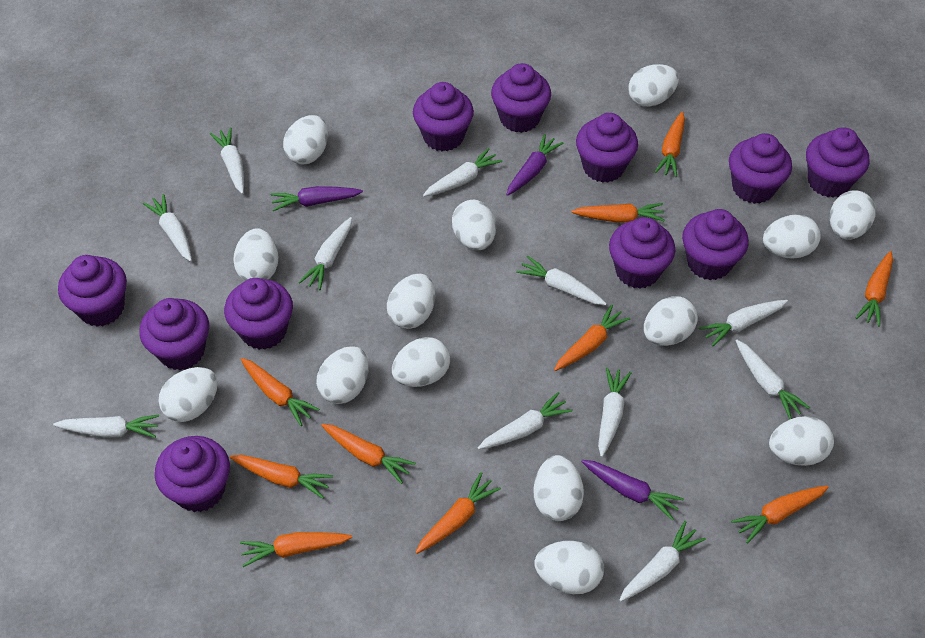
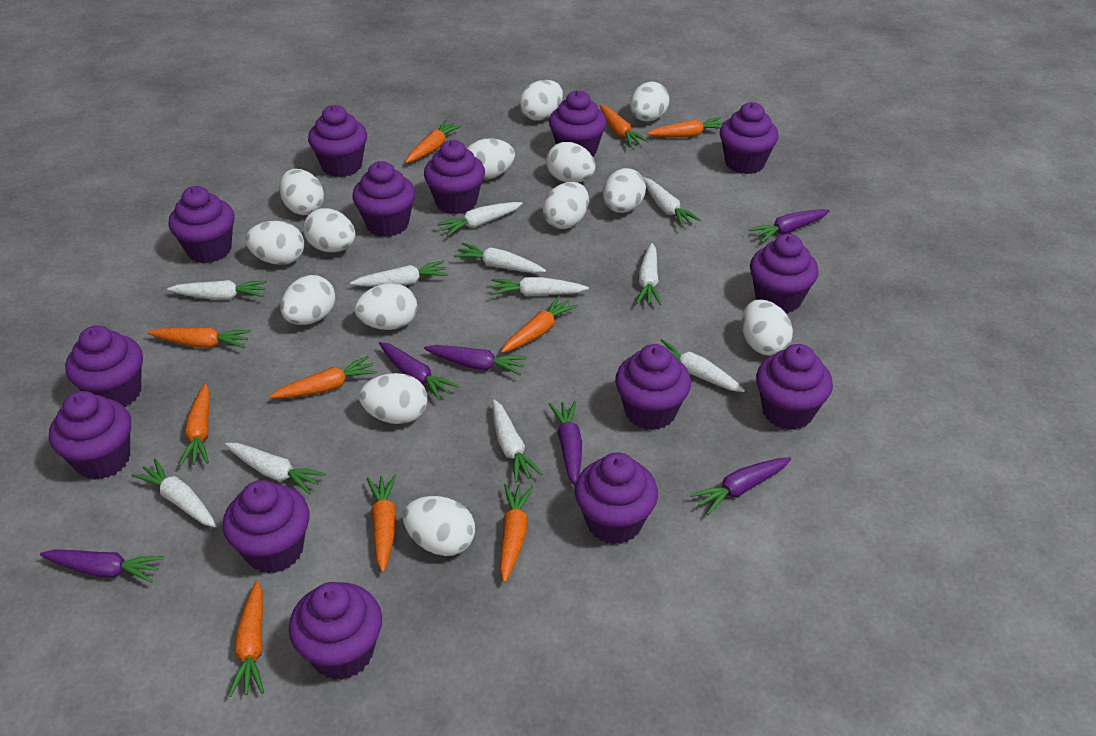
purple carrot: [270,186,363,211] [506,134,563,196] [581,460,684,520] = 3 -> [40,550,164,583] [379,342,459,401] [424,345,527,375] [549,401,582,486] [690,457,791,515] [749,209,830,242] = 6
purple cupcake: [58,255,127,327] [139,298,209,370] [155,436,230,512] [224,278,293,350] [413,82,474,151] [491,63,551,133] [576,113,638,183] [609,217,675,289] [682,209,749,280] [729,133,792,204] [806,127,869,198] = 11 -> [49,391,131,480] [65,326,143,407] [168,186,235,263] [223,480,309,573] [289,582,382,680] [308,105,367,177] [352,161,415,237] [424,140,485,214] [549,90,607,157] [575,452,658,544] [615,344,691,430] [720,102,779,174] [750,234,819,313] [756,344,833,430] = 14

